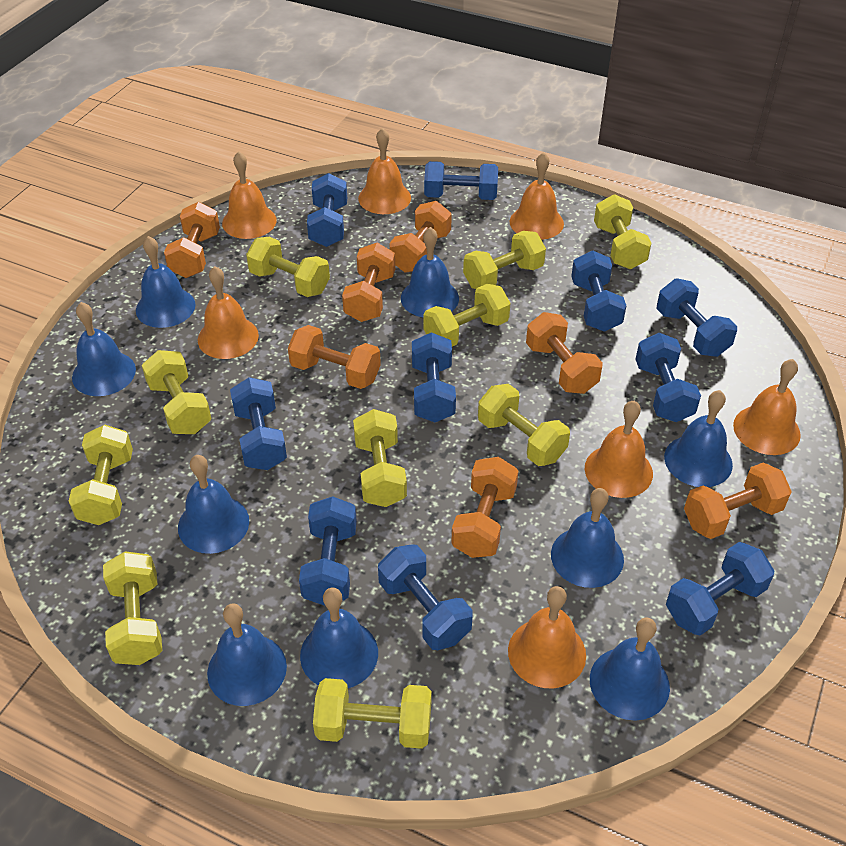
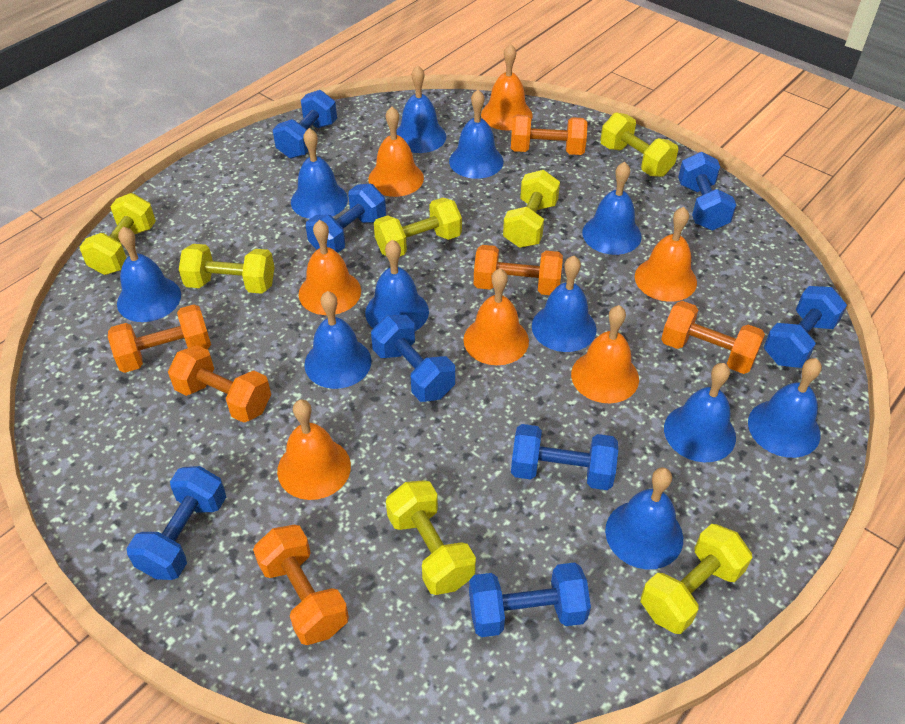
blue bell: [72,302,136,396] [136,236,195,328] [178,455,249,554] [207,603,287,706] [300,588,378,688] [401,227,459,317] [551,488,624,588] [590,617,670,721] [664,390,733,487] = 9 -> [117,227,181,322] [291,128,348,219] [304,291,371,389] [365,240,429,331] [397,65,446,153] [449,90,504,179] [532,256,597,352] [582,162,642,255] [605,468,683,569] [664,363,736,462] [748,358,822,458] = 11
blue dumbbell: [230,377,287,470] [299,496,357,606] [307,173,347,247] [378,544,473,650] [412,332,456,422] [424,161,498,200] [571,251,626,332] [635,333,701,422] [657,278,737,357] [666,542,774,635] = 10 -> [126,466,226,580] [273,90,337,159] [306,184,386,253] [371,315,455,402] [469,562,591,637] [511,424,618,490] [678,152,736,230] [764,286,847,368] = 8
orange dumbbell: [164,202,220,278] [288,325,381,389] [342,243,395,322] [389,201,452,273] [451,457,518,558] [526,312,603,394] [684,463,792,539] = 7 -> [108,304,211,373] [168,345,271,423] [253,525,349,645] [474,245,563,295] [511,115,588,155] [661,301,765,374] = 6
yellow dumbbell: [69,425,133,525] [103,551,162,665] [142,350,211,434] [246,237,330,297] [313,678,432,749] [353,409,407,507] [423,284,510,346] [463,231,546,289] [478,384,570,466] [594,194,651,269] = 10 -> [80,193,156,275] [179,244,274,294] [374,198,462,256] [386,480,476,595] [503,170,560,248] [600,112,678,177] [641,524,752,634] = 7

